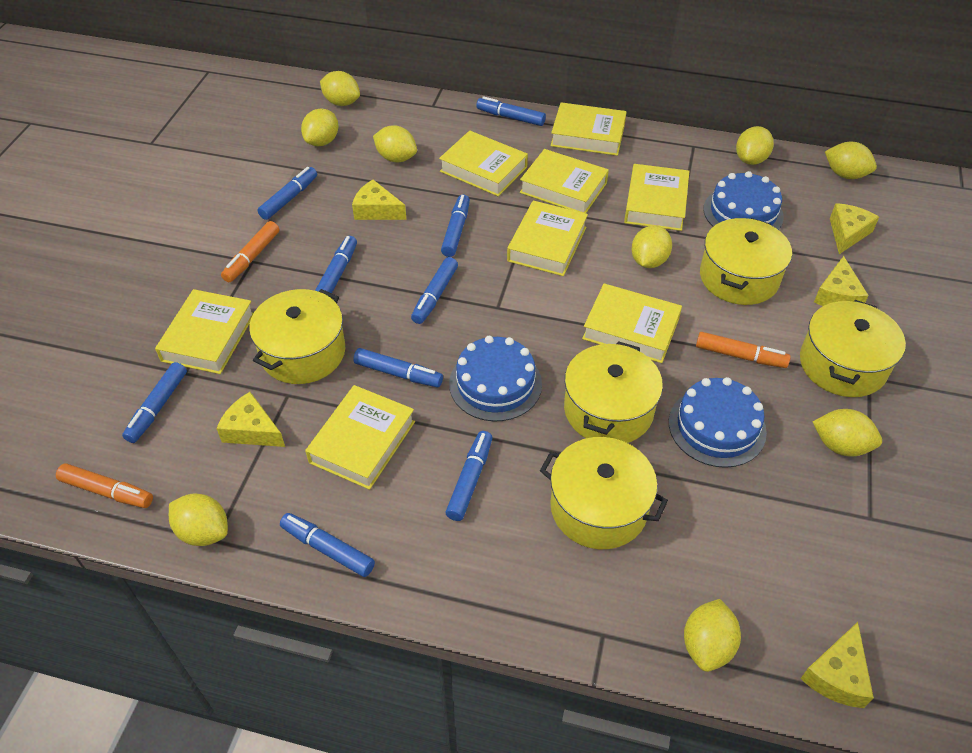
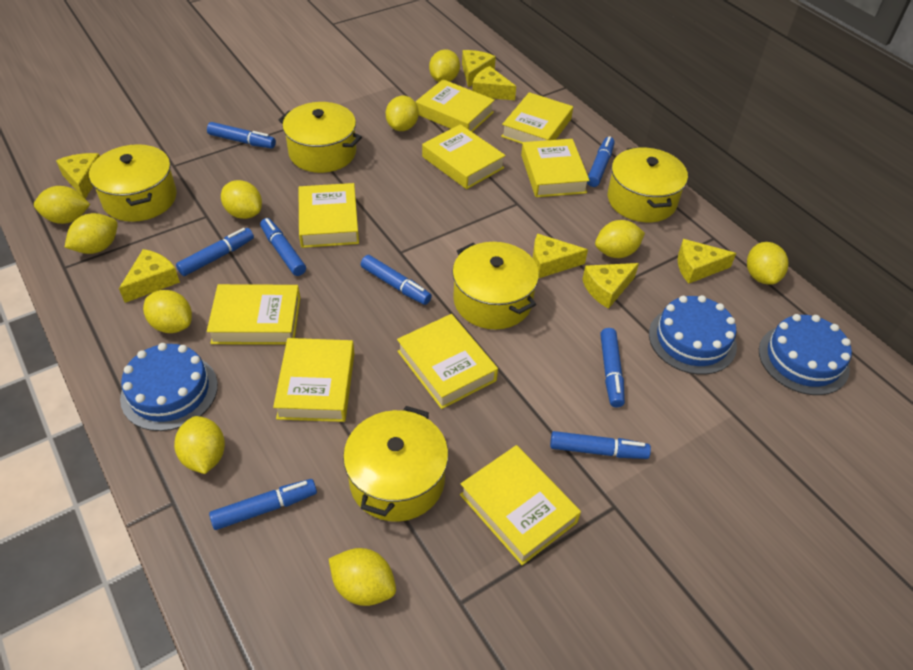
blue marker: [122,362,187,443] [258,167,317,220] [280,513,375,577] [315,236,357,293] [353,348,443,387] [411,257,458,324] [441,195,470,257] [445,431,492,521] [476,96,546,126] = 9 -> [176,228,254,276] [207,122,276,148] [209,479,317,530] [260,218,306,276] [361,255,432,305] [550,431,651,459] [587,136,615,187] [600,328,625,408] = 8
orange marker: [56,464,153,508] [221,221,279,282] [696,332,791,368] = 3 -> none = 0
yellow book: [155,289,253,374] [305,385,415,490] [439,131,528,196] [507,201,588,276] [520,149,609,213] [550,102,627,156] [582,284,682,363] [624,164,690,231] = 8 -> [207,284,300,345] [273,338,354,422] [299,183,359,248] [397,314,498,409] [416,79,495,132] [422,124,506,189] [460,445,581,565] [501,92,573,144] [521,139,590,197] = 9
yellow cheese: [216,392,285,447] [352,180,407,220] [800,622,874,708] [814,256,869,306] [830,203,879,254] = 5 -> [56,153,100,199] [119,249,180,303] [462,50,496,87] [472,66,516,100] [532,234,588,278] [582,263,639,309] [678,239,736,284] = 7
yellow lemon: [169,494,228,546] [301,108,339,146] [320,71,360,106] [373,125,417,162] [631,225,672,268] [684,599,741,672] [736,126,774,165] [813,409,882,457] [825,142,877,179] = 9 -> [34,186,90,224] [65,213,118,254] [143,290,192,333] [174,416,225,474] [221,180,262,219] [329,548,396,606] [386,96,419,131] [429,49,460,82] [595,220,645,258] [747,242,788,285] = 10

